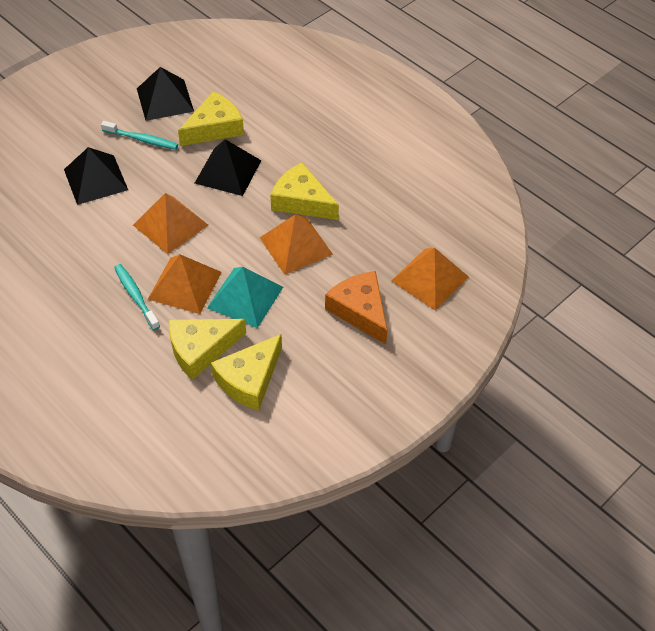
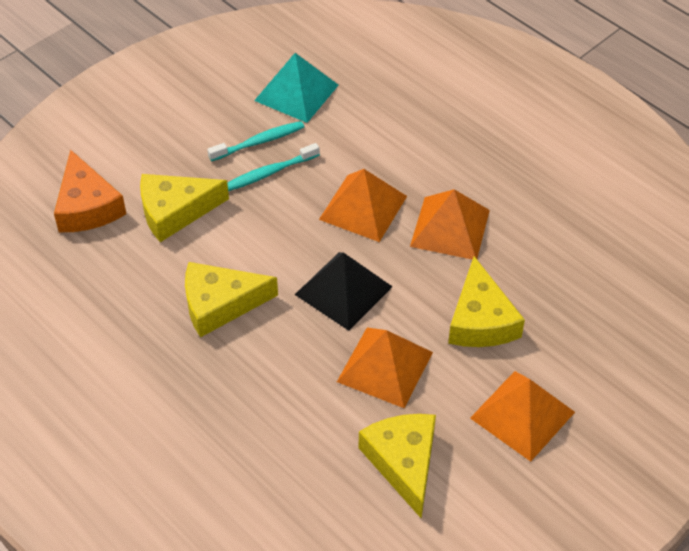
black pyramid: [64,147,128,205] [137,67,194,121] [195,139,262,196] = 3 -> [295,252,393,331] = 1

